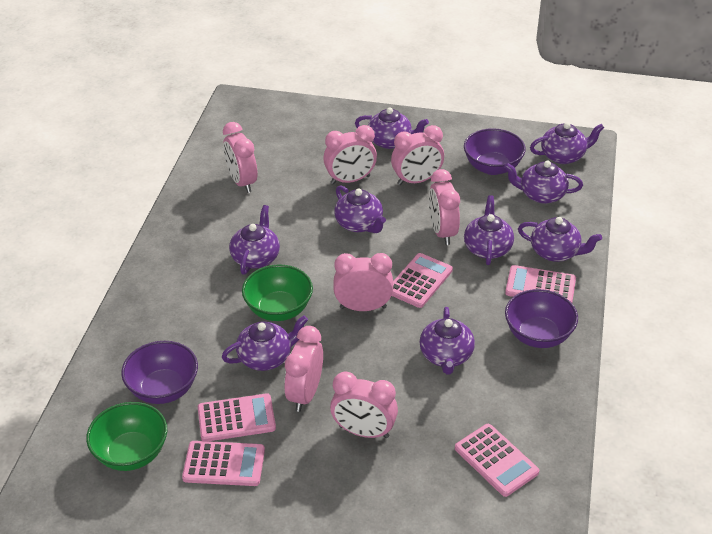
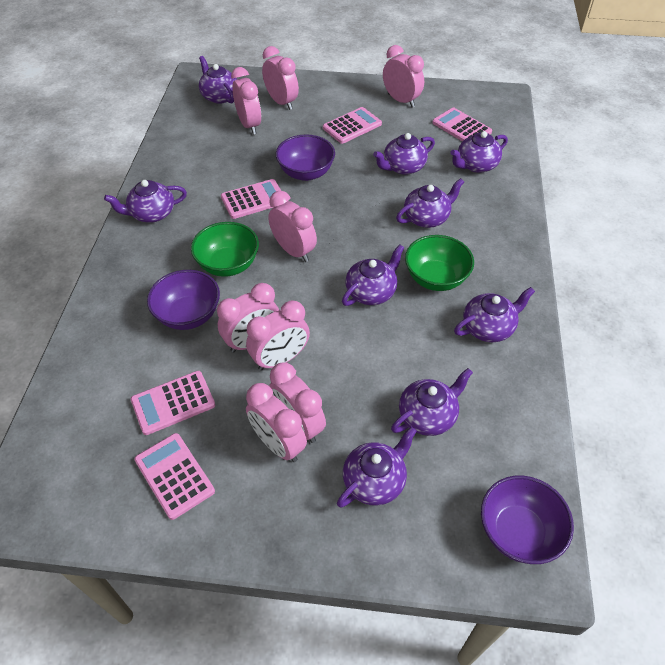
pink clock: [223,122,257,193] [284,326,323,412] [323,125,377,184] [330,372,398,438] [334,253,393,311] [391,125,444,185] [429,169,460,245] = 7 -> [217,283,279,353] [231,67,261,134] [246,300,310,371] [246,383,307,462] [262,46,299,110] [268,191,317,262] [269,362,326,443] [383,45,424,107] = 8

